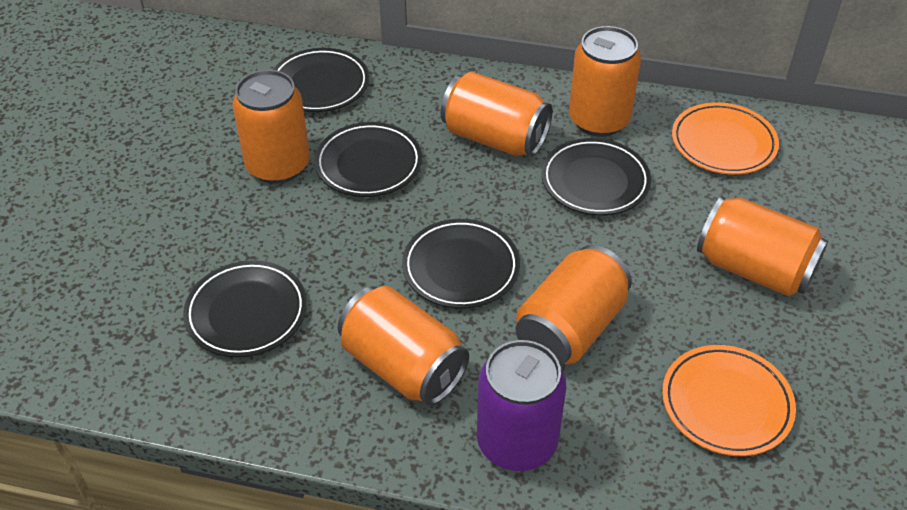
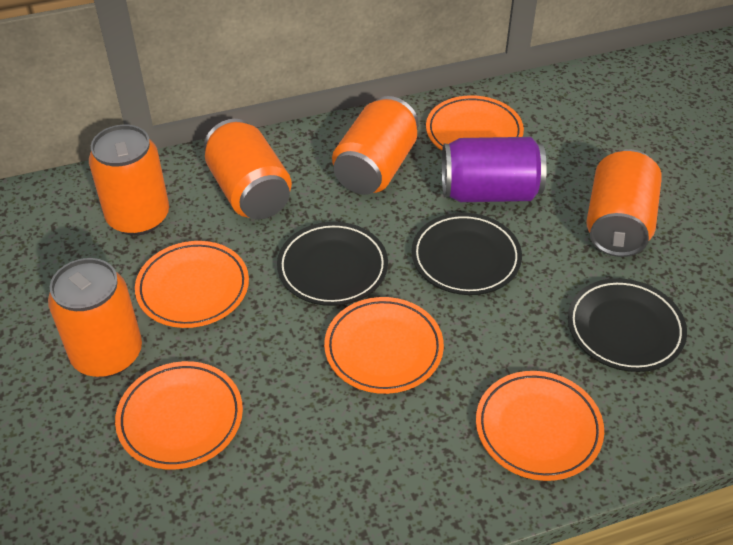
black plate: [183,260,307,357] [273,48,369,112] [314,122,422,197] [402,219,520,309] [541,138,651,215] = 5 -> [277,222,388,306] [412,213,522,295] [568,278,687,372] = 3
orange can: [232,70,310,184] [338,286,469,406] [441,71,553,156] [516,245,632,366] [569,26,641,137] [697,196,828,296] = 6 -> [48,258,142,377] [89,125,169,236] [204,119,292,219] [332,96,419,195] [586,149,662,257] = 5
orange plate: [662,345,796,456] [672,102,779,175] = 2 -> [115,361,243,470] [135,241,249,328] [324,297,444,394] [426,96,524,150] [476,371,604,481] = 5

